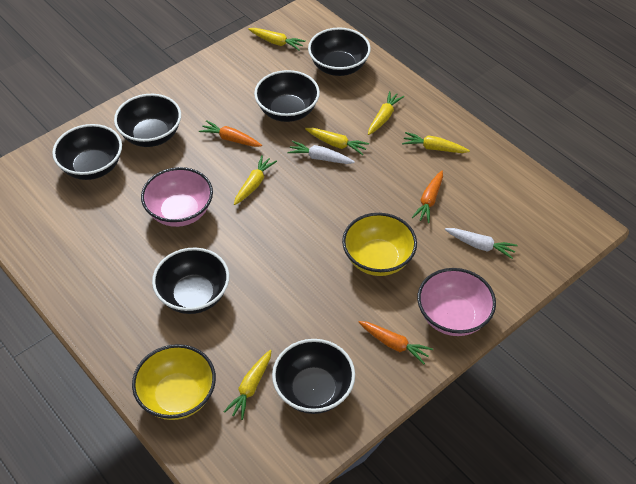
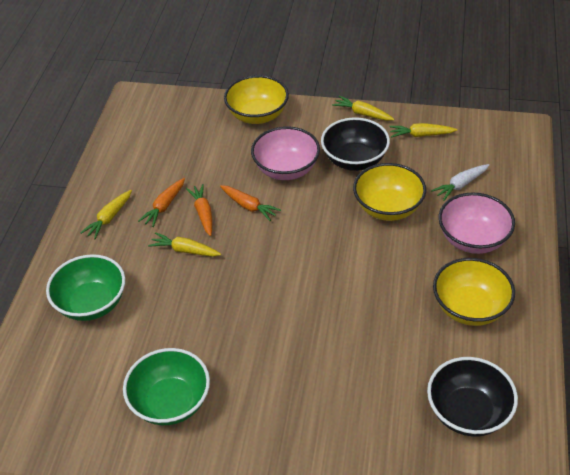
black bowl: [52,124,122,180] [114,94,181,147] [152,247,229,314] [254,70,320,122] [272,339,355,414] [308,28,371,76] = 6 -> [321,118,390,171] [427,357,518,437] = 2
green bowl: none = 0 -> [46,254,125,321] [123,348,210,425] = 2
white carrot: [287,141,355,164] [445,228,518,259] = 2 -> [431,164,489,201] = 1
yellow bowl: [132,344,216,420] [342,213,417,276] = 2 -> [224,75,289,124] [353,163,426,221] [433,258,515,326] = 3
yellow carrot: [224,350,271,420] [234,155,277,205] [248,28,306,51] [305,128,369,155] [368,91,404,135] [402,132,470,153] = 6 -> [80,190,132,239] [148,232,221,257] [332,96,394,121] [389,123,457,138] = 4

